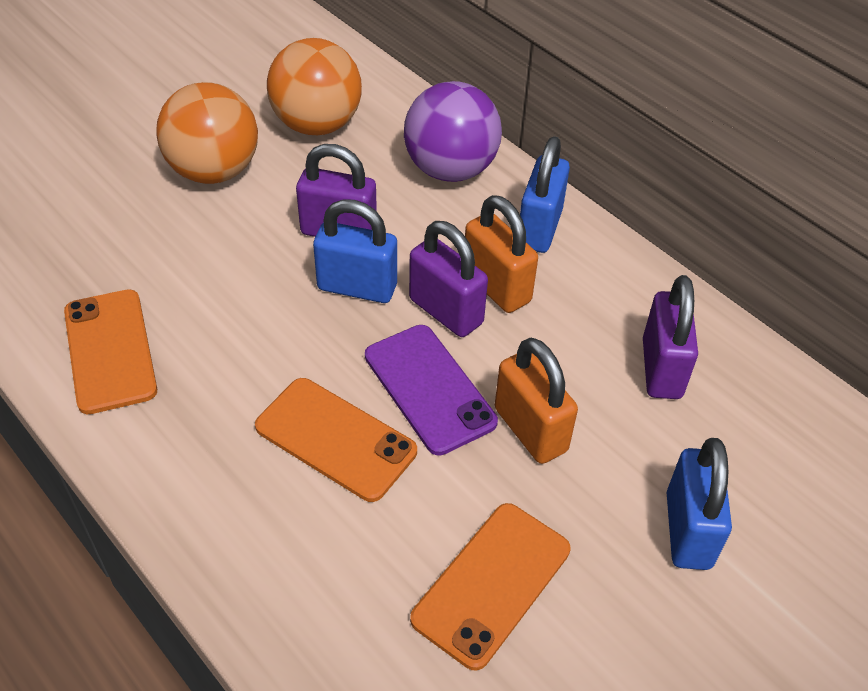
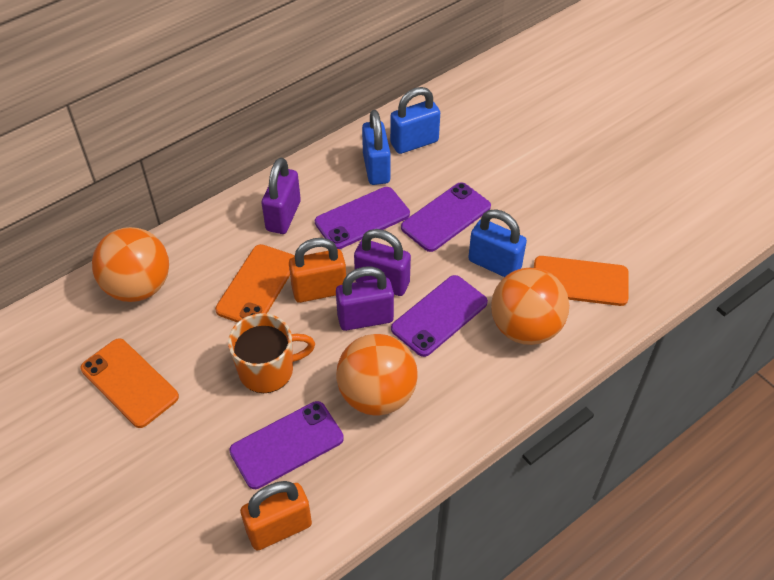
orange ball: [156,82,258,184] [267,38,362,135] = 2 -> [92,227,169,302] [336,334,418,415] [491,268,569,345] = 3
orange mug: none = 0 -> [228,313,315,393] = 1
purple ball: [404,81,502,182] = 1 -> none = 0
purple phone: [365,325,498,456] = 1 -> [229,401,344,489] [315,187,410,249] [391,275,488,357] [401,182,491,252] = 4

